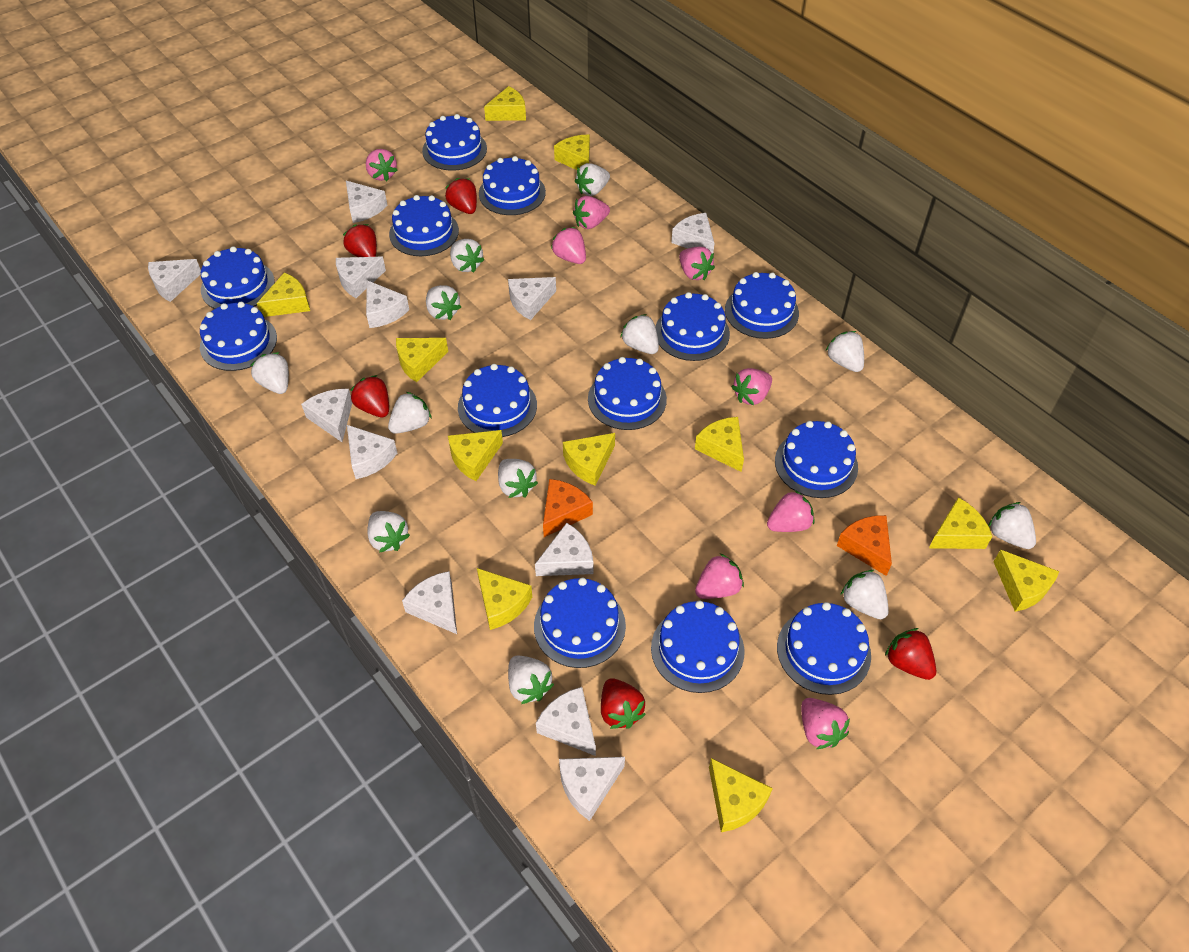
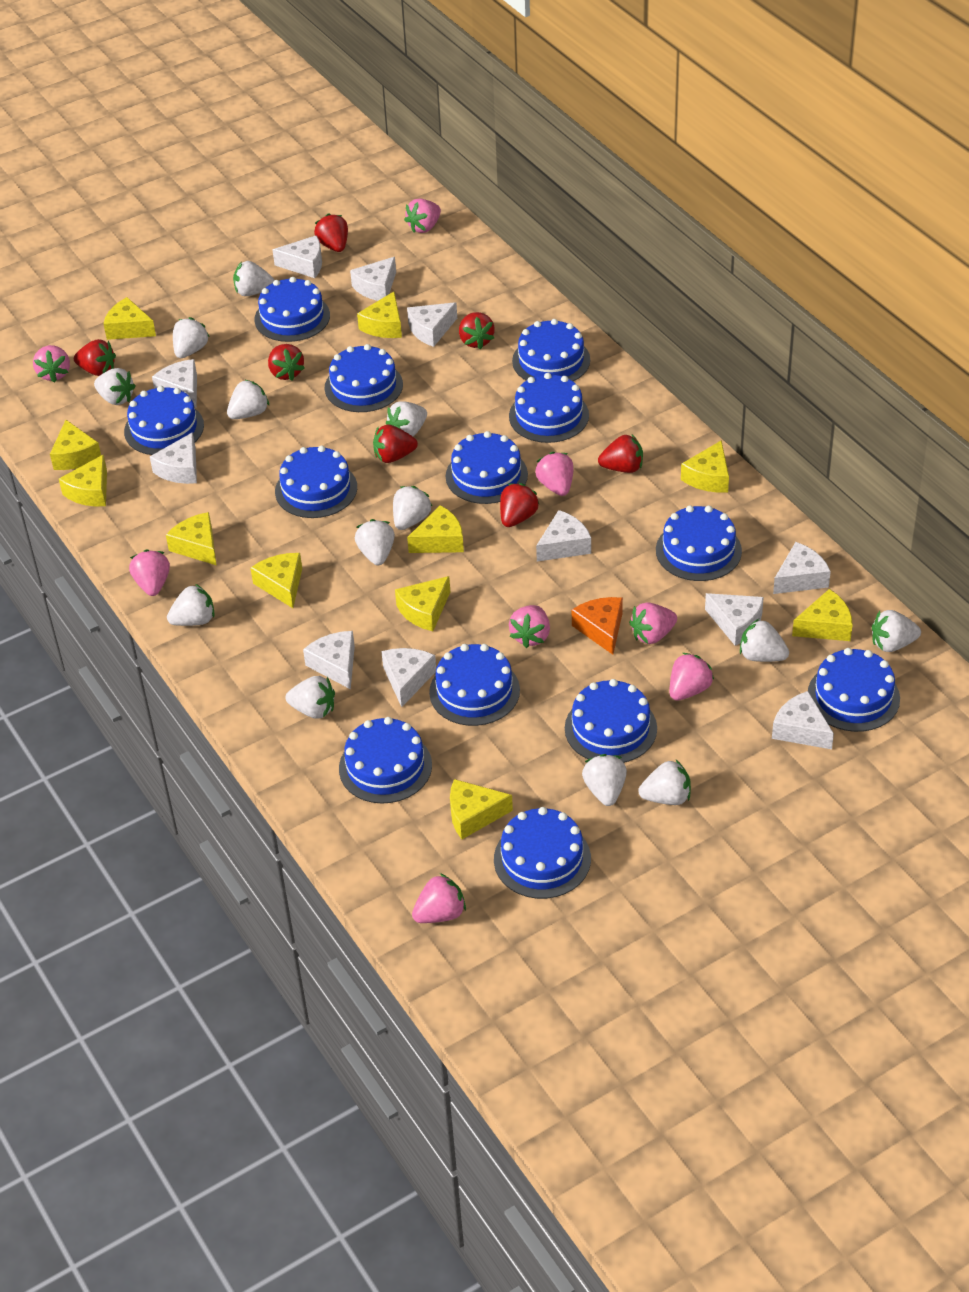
orange cheese: [543,479,593,537] [837,515,892,576] = 2 -> [572,597,623,655] = 1
red strawberry: [343,224,377,257] [350,375,389,417] [445,178,477,214] [601,678,646,729] [885,628,936,680] = 5 -> [74,339,116,376] [268,344,305,381] [314,213,348,252] [373,425,418,463] [459,312,495,349] [500,483,539,527] [598,435,643,473] = 7
white cheese: [148,259,201,302] [301,389,352,442] [336,257,386,298] [346,181,387,223] [347,425,397,479] [366,280,409,328] [402,571,457,634] [508,277,556,320] [535,523,593,576] [536,687,596,756] [559,757,625,821] [671,213,714,253] = 12 -> [150,432,197,484] [152,359,197,408] [273,235,322,278] [303,631,355,689] [350,257,396,301] [381,648,436,707] [407,302,457,347] [536,510,591,562] [705,593,764,646] [772,691,834,749] [773,542,831,594] = 11
white strawberry: [250,352,289,394] [367,511,410,553] [388,392,432,434] [426,285,461,320] [450,239,484,272] [498,459,538,498] [508,655,554,704] [575,163,610,196] [621,314,659,354] [826,331,864,372] [841,570,889,619] [988,502,1036,549] = 12 -> [94,368,136,405] [167,584,215,626] [173,317,209,358] [227,380,269,419] [233,261,274,296] [286,676,335,719] [355,519,395,565] [386,402,427,436] [393,486,433,530] [582,754,627,806] [638,760,691,805] [740,619,789,662] [872,610,921,652] = 13

